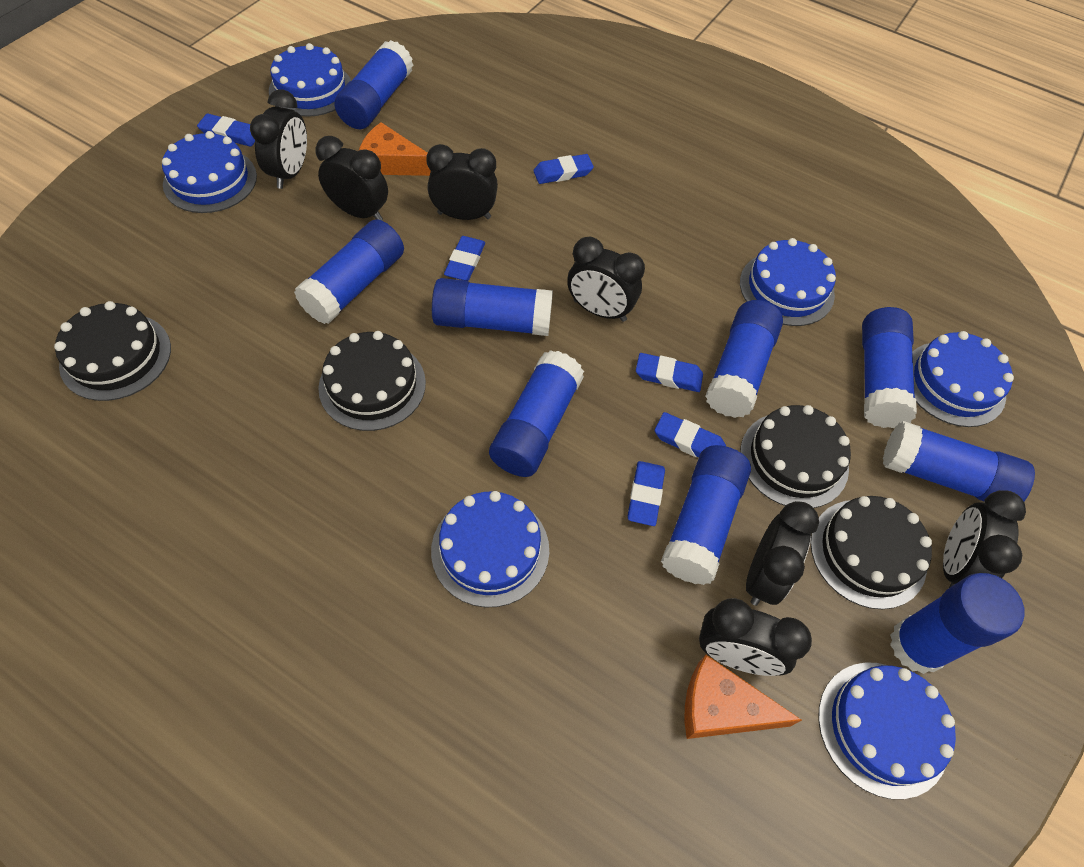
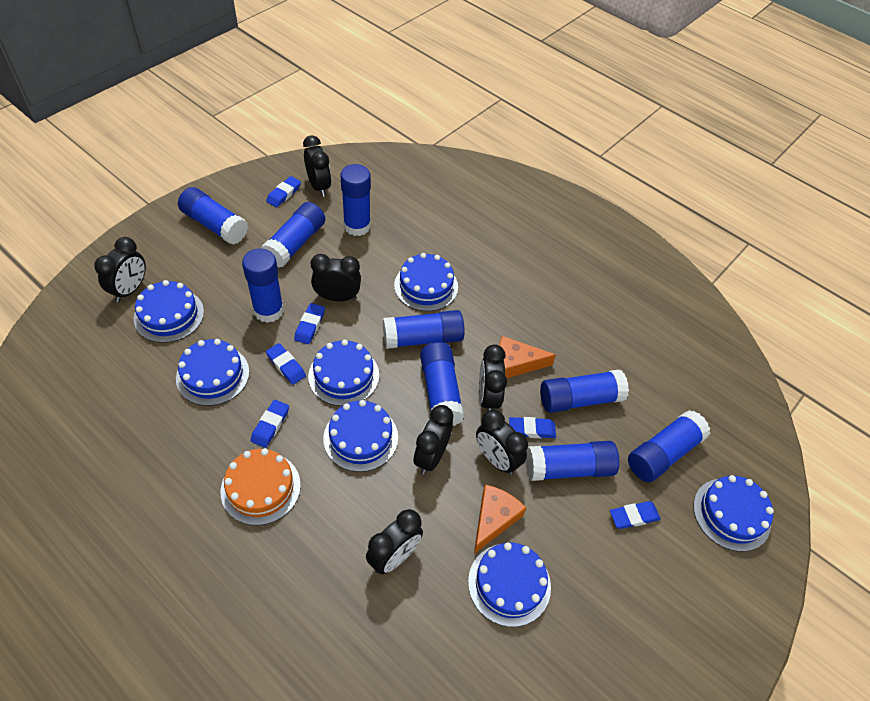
black cake: [54,301,171,401] [318,331,426,431] [740,405,851,508] [811,496,932,609] = 4 -> none = 0
blue cake: [162,131,257,213] [269,43,351,117] [431,491,549,608] [740,238,836,326] [818,663,956,799] [912,331,1014,427] = 6 -> [134,280,204,343] [176,339,249,406] [308,339,379,406] [323,400,398,472] [394,253,458,311] [468,542,551,627] [693,475,774,552] = 7
orange cake: none = 0 -> [221,448,301,525] = 1

